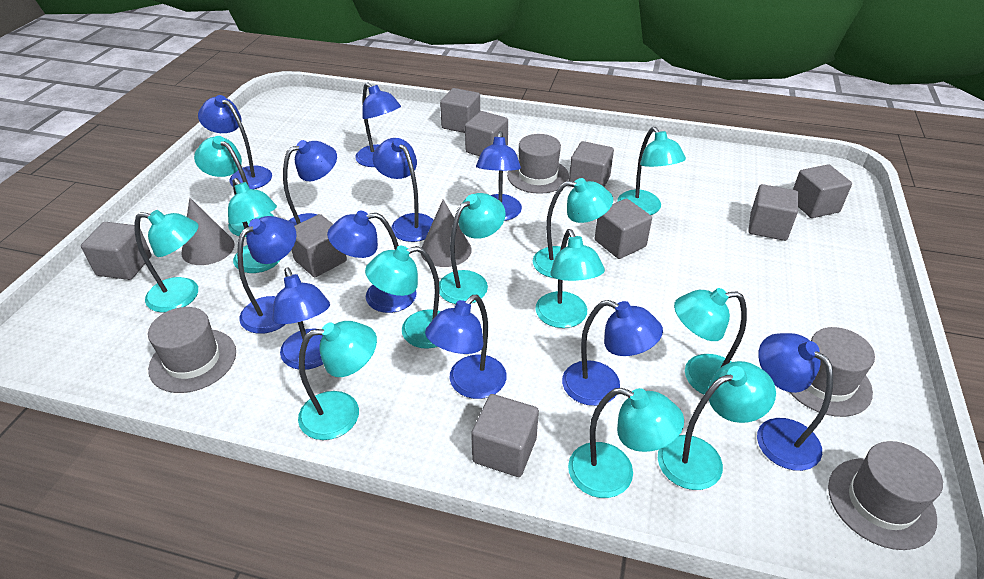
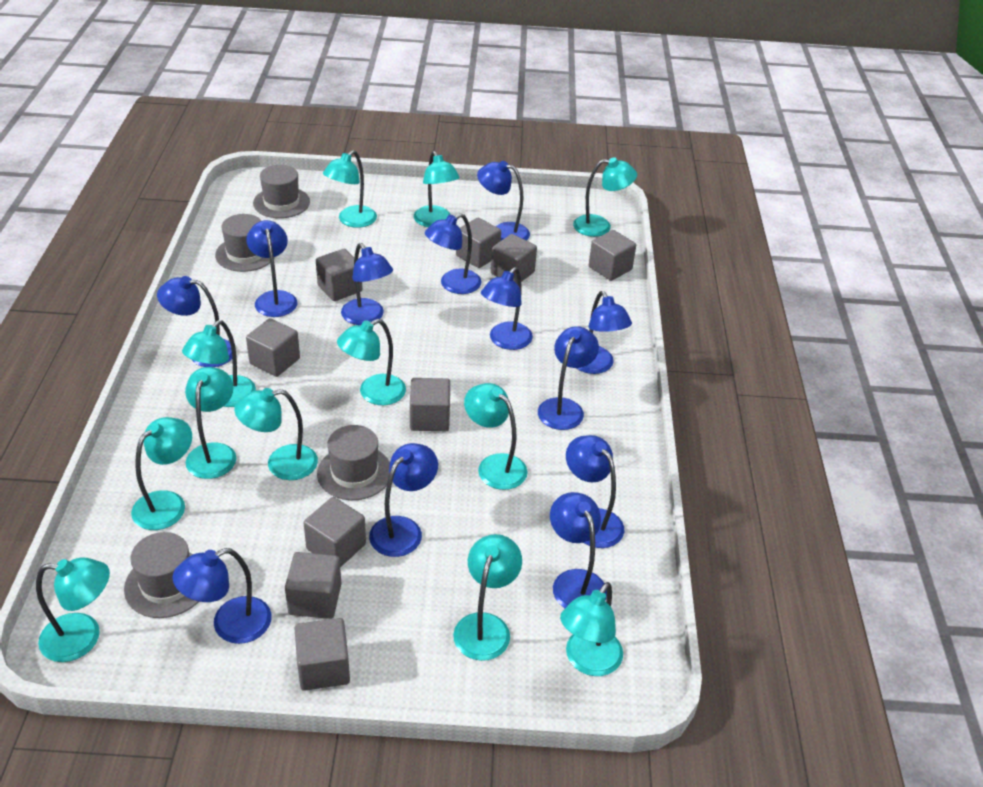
blue lamp: [198,95,272,189] [237,216,296,334] [272,268,330,370] [283,140,337,226] [327,211,417,313] [355,82,401,167] [373,138,434,242] [425,295,506,399] [476,131,522,221] [562,300,663,406] [757,333,833,471] = 11 -> [157,276,232,367] [173,548,272,644] [246,220,297,317] [341,243,393,325] [369,443,438,557] [425,213,481,294] [477,161,530,241] [481,267,533,350] [538,326,599,430] [550,492,607,608] [566,435,624,548] [577,291,632,374] = 12
grey cone: [181,198,235,265] [421,200,472,267] = 2 -> none = 0

